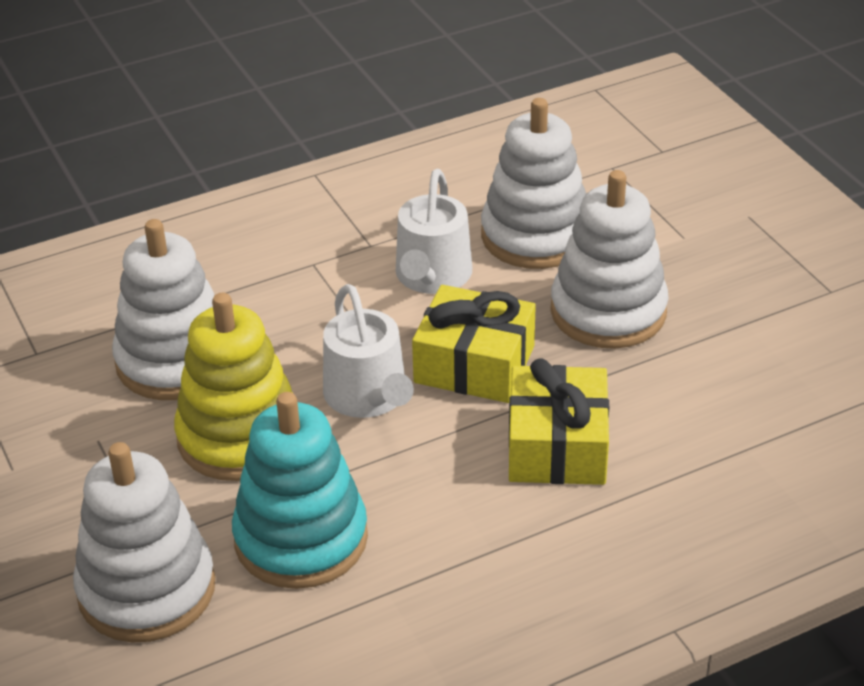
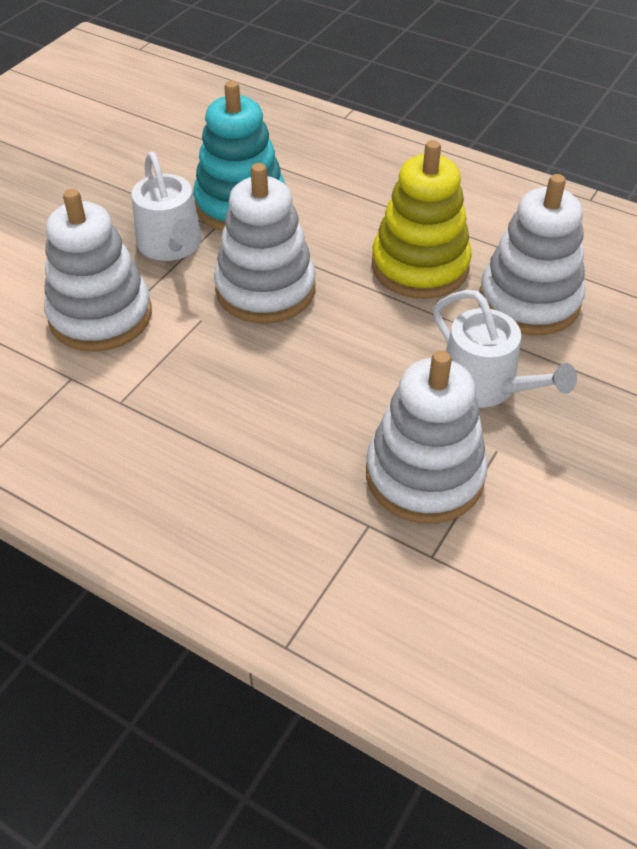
yellow gift: [412,285,536,403] [509,359,609,485] = 2 -> none = 0

